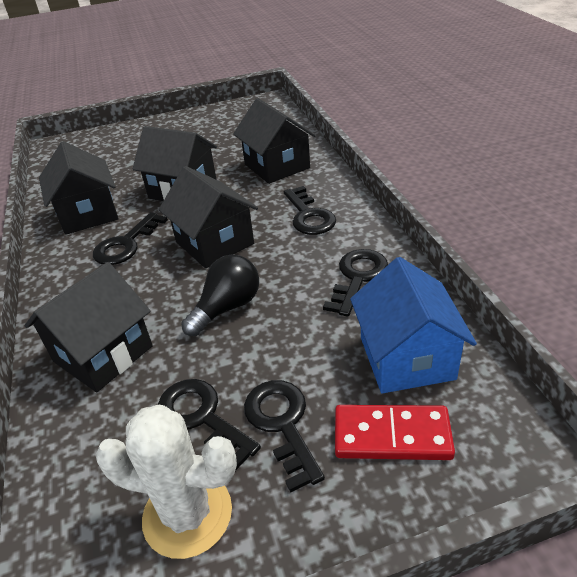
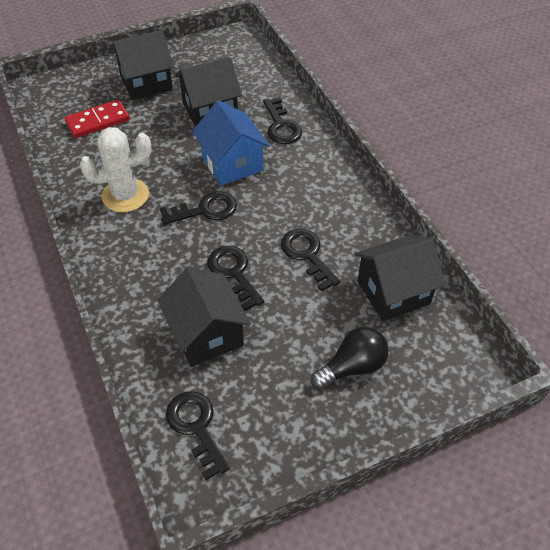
black house: [25,262,153,392] [39,141,119,235] [133,126,217,201] [159,166,258,268] [233,98,316,184] = 5 -> [111,30,174,100] [157,267,251,367] [175,57,242,127] [355,235,445,321] = 4

